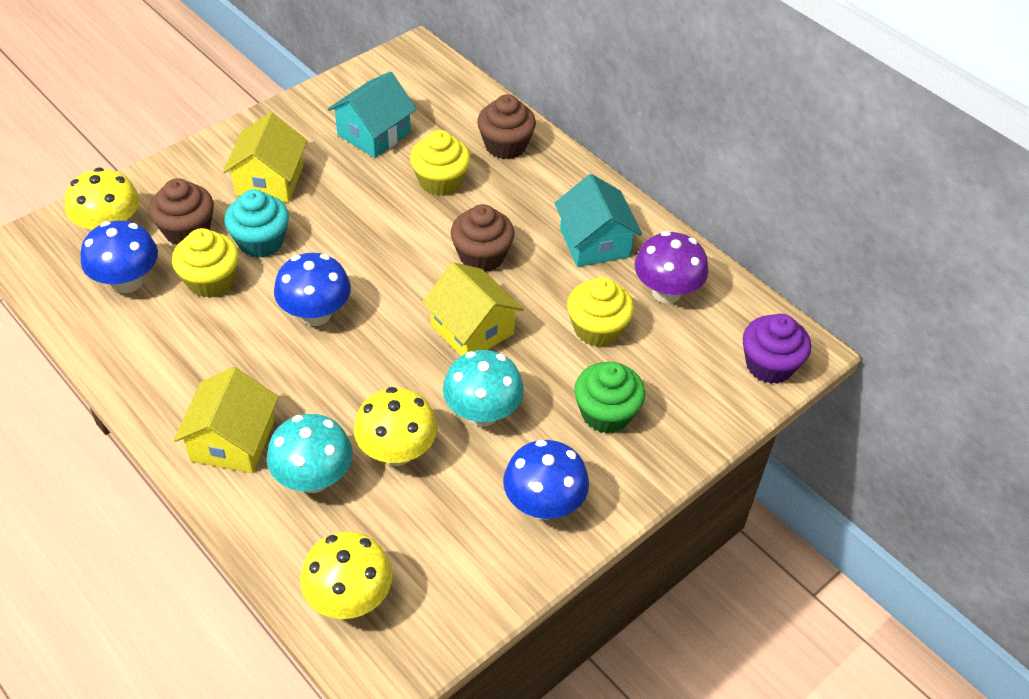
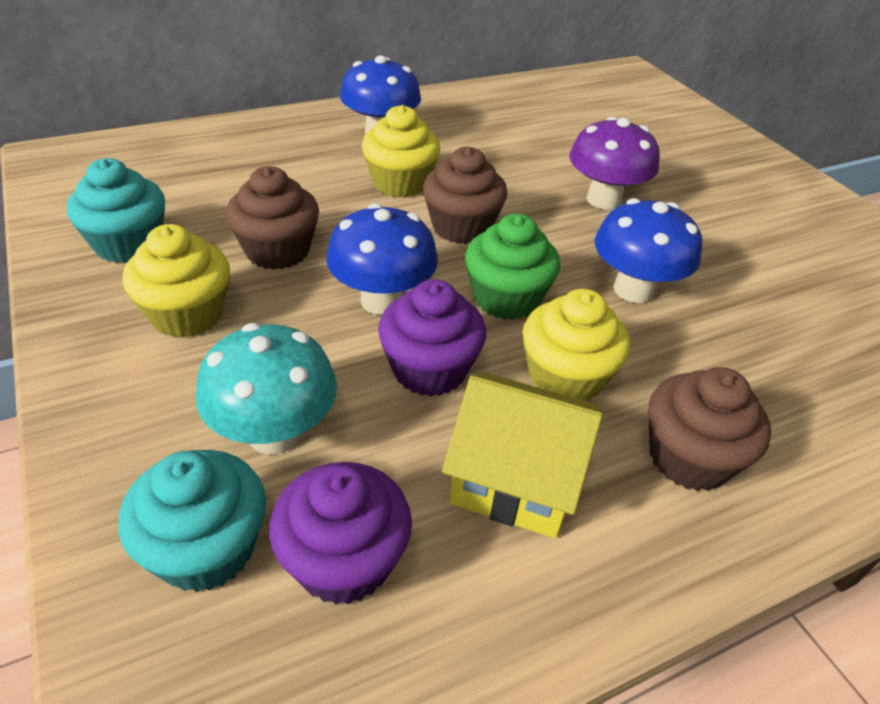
purple cupcake: [743,314,811,384] = 1 -> [269,462,412,605] [378,279,486,396] = 2
turquoise cupcake: [224,189,289,258] = 1 -> [67,158,165,263] [119,450,266,592] = 2
turquoise house: [328,71,417,158] [555,174,642,267] = 2 -> none = 0
turquoise mushroom: [267,414,353,493] [443,350,524,427] = 2 -> [196,323,337,455] = 1
yellow house: [174,367,279,473] [223,112,308,202] [422,262,524,356] = 3 -> [442,373,603,539] = 1
yellow mushroom: [65,167,140,229] [300,531,392,619] [354,387,437,466] = 3 -> none = 0

